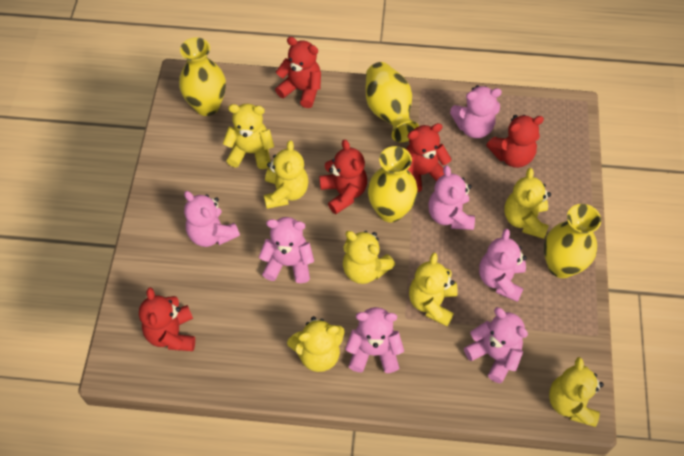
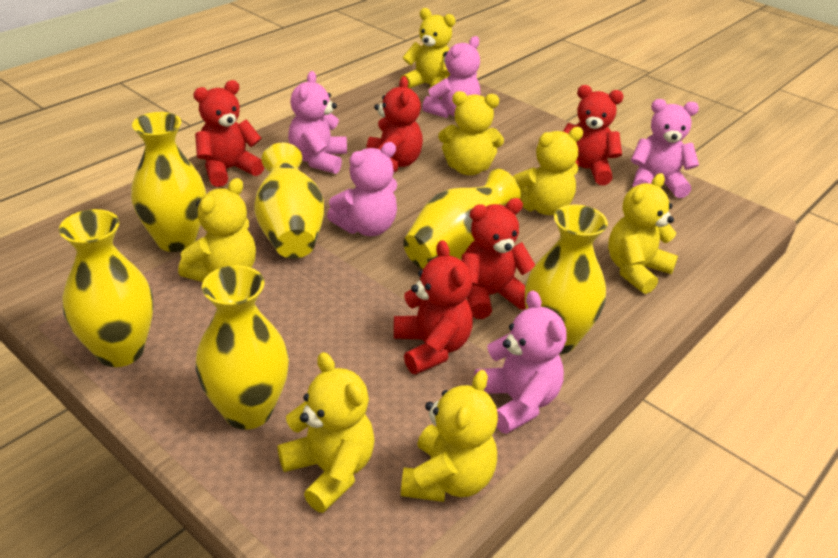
pink teddy bear: [184,191,240,247] [259,217,314,283] [345,307,404,373] [428,165,475,230] [450,85,502,138] [464,307,528,383] [479,229,527,302] = 7 -> [288,71,347,174] [327,142,397,236] [422,36,480,118] [474,291,567,434] [631,99,699,198] = 5
yellow vase: [179,37,226,116] [366,62,419,142] [368,146,418,222] [544,204,601,278] = 4 -> [59,209,153,367] [131,112,206,252] [196,265,289,430] [254,143,324,259] [403,169,521,269] [525,204,608,354] = 6

